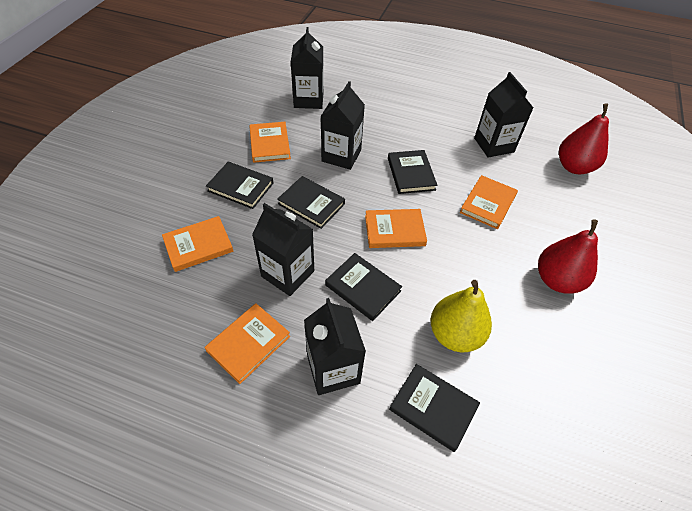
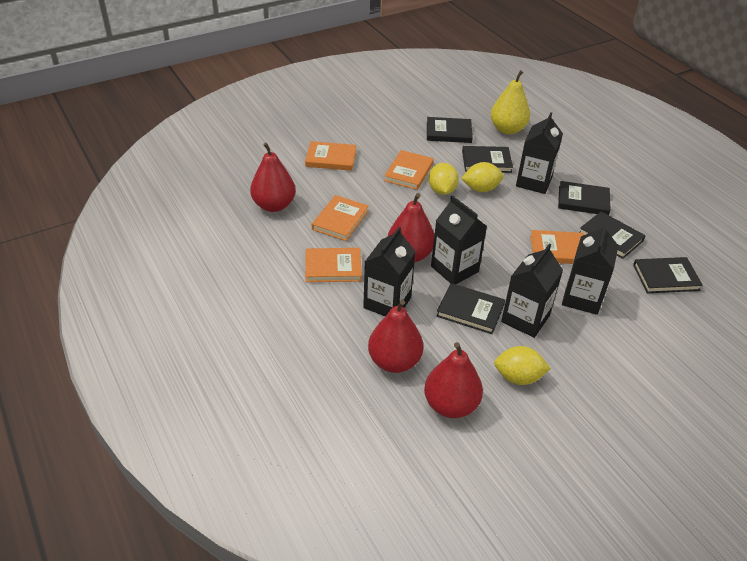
black book: [206,161,273,209] [277,176,345,229] [325,253,402,321] [388,150,437,194] [389,364,480,452] = 5 -> [427,117,473,143] [437,283,505,334] [462,146,513,173] [558,181,611,215] [579,211,646,259] [633,257,703,293] = 6
red pear: [538,219,598,293] [559,103,609,174] = 2 -> [250,142,296,212] [368,300,423,373] [388,193,434,262] [424,342,483,418] = 4
yellow lemon: none = 0 -> [428,163,459,195] [461,162,504,192] [494,346,551,385] = 3

